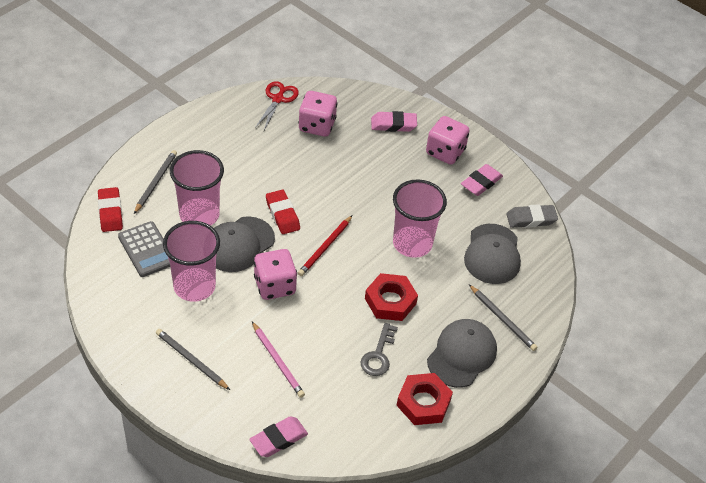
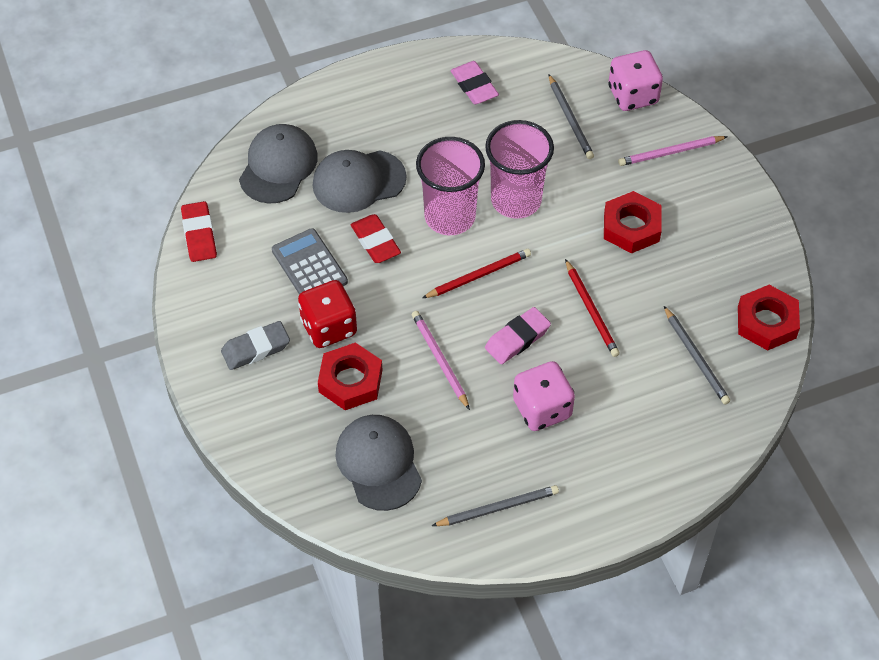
grey key: [361,323,398,376] = 1 -> none = 0
pink cup: [163,221,220,302] [170,150,224,226] [393,179,447,258] = 3 -> [416,137,485,235] [485,120,554,219] = 2
pink dice: [254,249,297,300] [298,91,337,137] [426,116,470,165] = 3 -> [513,361,575,431] [609,50,663,111] = 2
pink eraser: [249,416,308,457] [371,111,417,132] [461,164,503,196] = 3 -> [451,61,499,104] [485,307,551,364] = 2
pink pencil: [252,322,305,398] = 1 -> [412,311,470,410] [618,136,728,166] = 2
red dice: none = 0 -> [298,280,357,348] = 1
red nut: [365,273,418,321] [396,373,453,425] = 2 -> [318,342,382,410] [604,191,662,254] [738,285,800,350] = 3
red pencil: [298,216,352,276] = 1 -> [422,249,531,298] [565,259,620,357] = 2
red scissors: [255,81,299,130] = 1 -> none = 0

